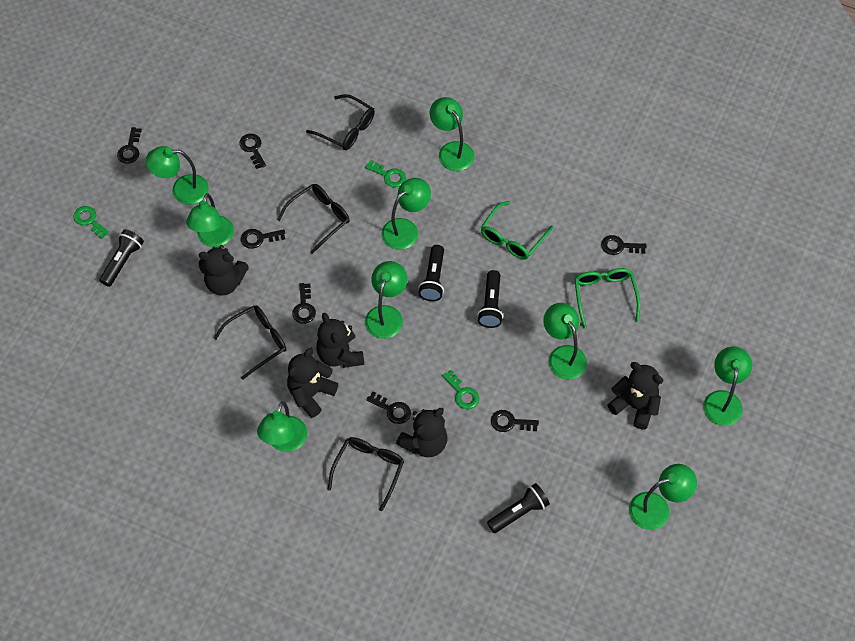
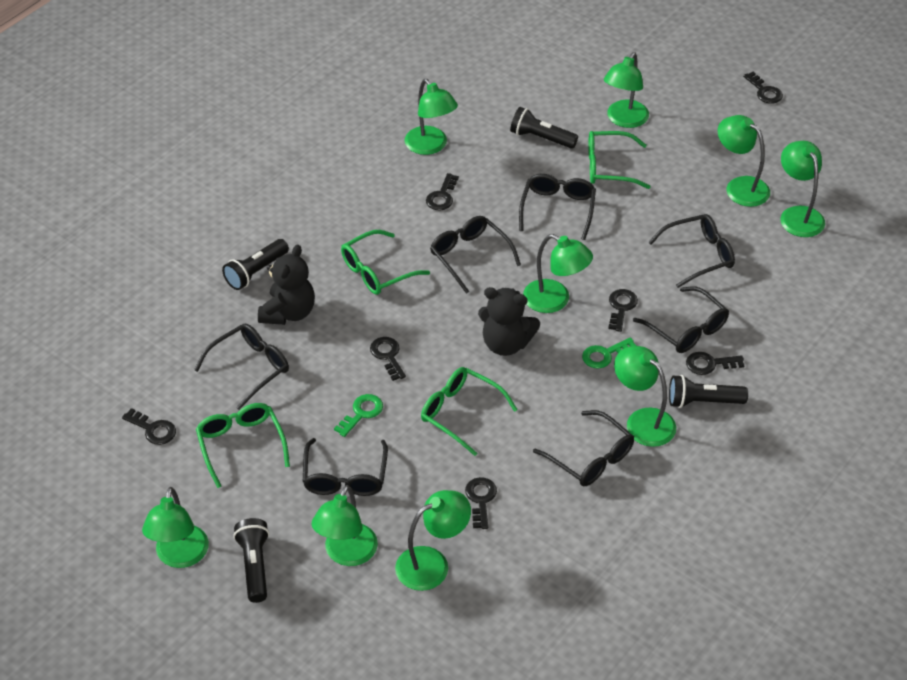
black glasses: [214,305,286,380] [277,184,350,254] [306,94,375,150] [327,437,404,511] = 4 -> [194,324,289,410] [303,438,388,496] [430,216,521,294] [519,174,596,240] [533,410,634,486] [633,287,729,353] [648,214,735,288] = 7
black teddy bear: [199,245,248,295] [287,348,338,418] [316,313,364,368] [396,408,448,457] [607,362,664,429] = 5 -> [258,244,315,325] [478,287,540,356] = 2
green glasses: [481,201,553,260] [574,268,640,328] = 2 -> [196,403,290,488] [341,230,430,295] [421,367,518,456] [588,131,650,189] = 4
green key: [74,206,110,239] [365,160,406,187] [442,370,479,409] = 3 -> [334,394,383,437] [582,337,636,369] = 2

